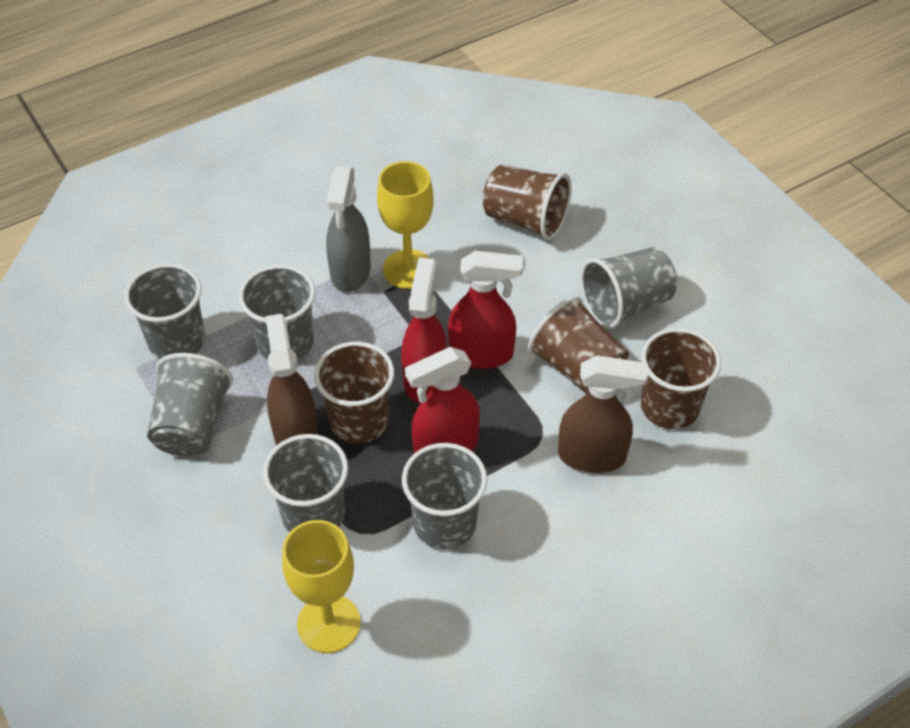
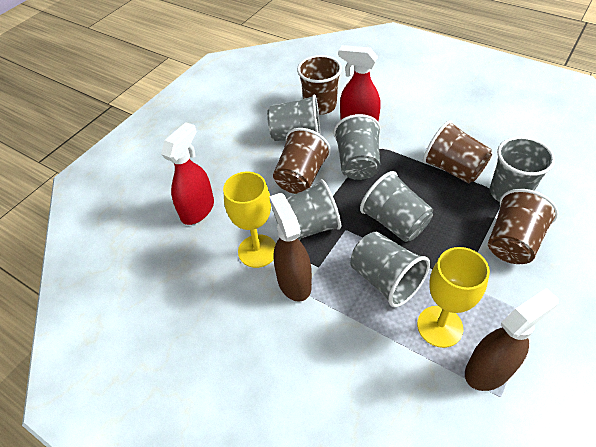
grey spray bottle: [326,167,371,292] = 1 -> none = 0
red spray bottle: [401,258,447,403] [405,347,480,453] [448,251,523,369] = 3 -> [161,122,214,225] [339,45,381,121] = 2

